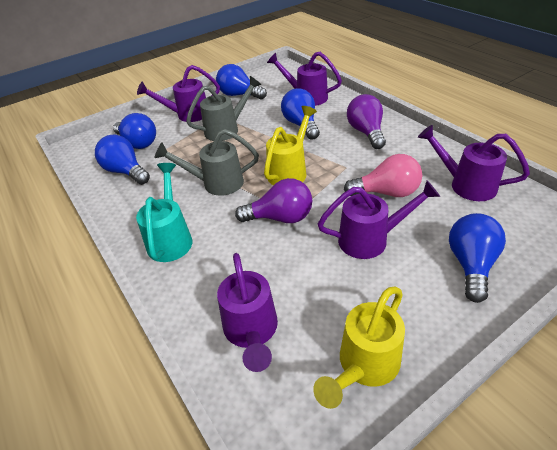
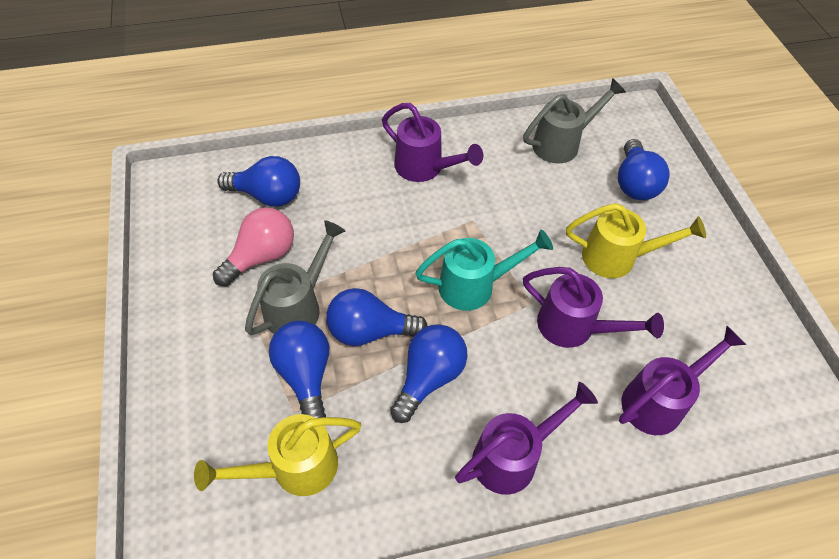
purple light bulb: [235,178,312,223] [347,94,386,149] = 2 -> none = 0
purple watering can: [137,65,220,122] [217,253,278,372] [267,52,342,106] [318,181,440,259] [418,125,530,201] = 5 -> [382,103,483,182] [455,382,598,495] [523,267,664,348] [619,326,747,435] = 4

